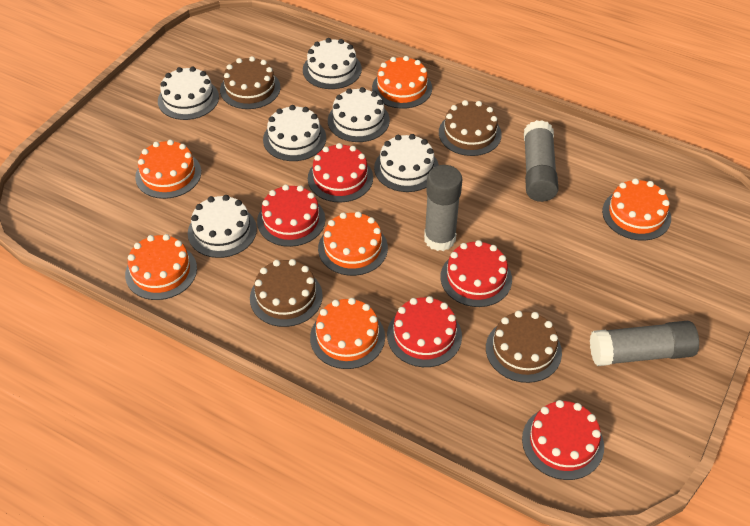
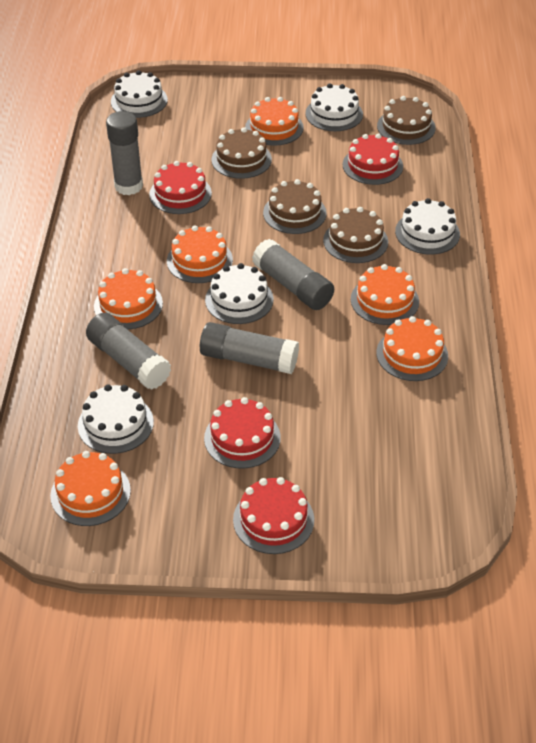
grey glue stick: [424,165,463,251] [524,120,558,202] [590,321,699,366] = 3 -> [86,313,171,390] [106,111,143,195] [200,322,299,374] [252,239,334,310] = 4
red cake: [257,184,325,247] [308,143,373,202] [387,296,462,367] [440,240,512,307] [522,400,604,480] = 5 -> [149,161,212,214] [204,397,281,468] [233,477,314,554] [343,134,403,185] = 4
white cake: [158,67,219,120] [188,195,257,258] [263,105,326,161] [303,38,362,89] [328,87,390,142] [374,134,439,192] = 6 -> [78,384,154,454] [111,70,168,118] [205,263,274,324] [305,83,363,131] [395,198,460,255] = 5

